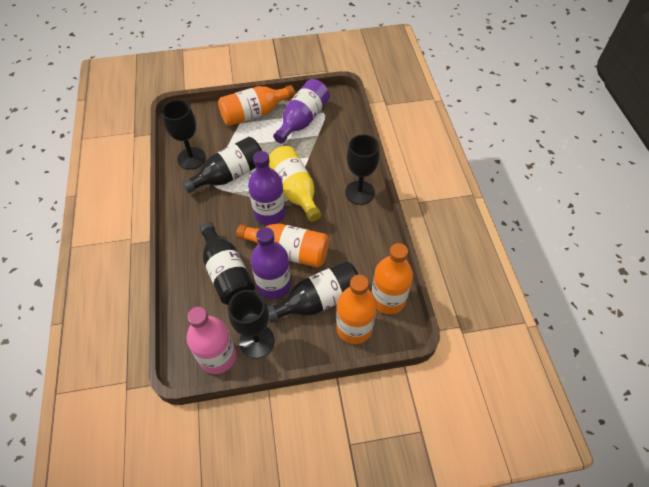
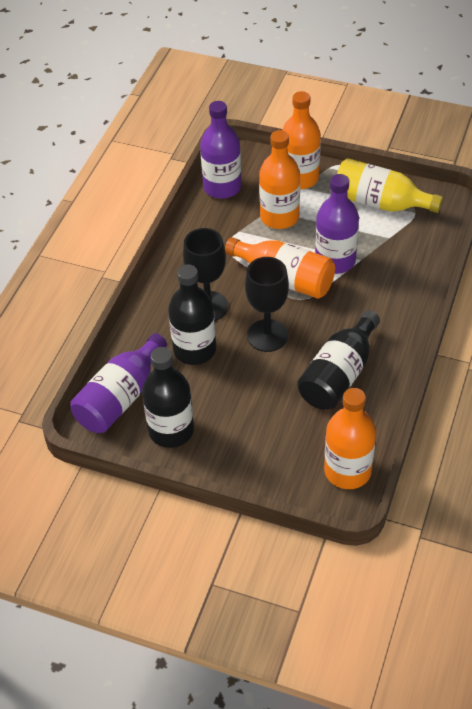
black goblet: [161,100,206,170] [228,290,275,358] [345,134,380,205] = 3 -> [183,228,228,321] [245,257,289,352] = 2
pink bottle: [186,307,236,374] = 1 -> none = 0

